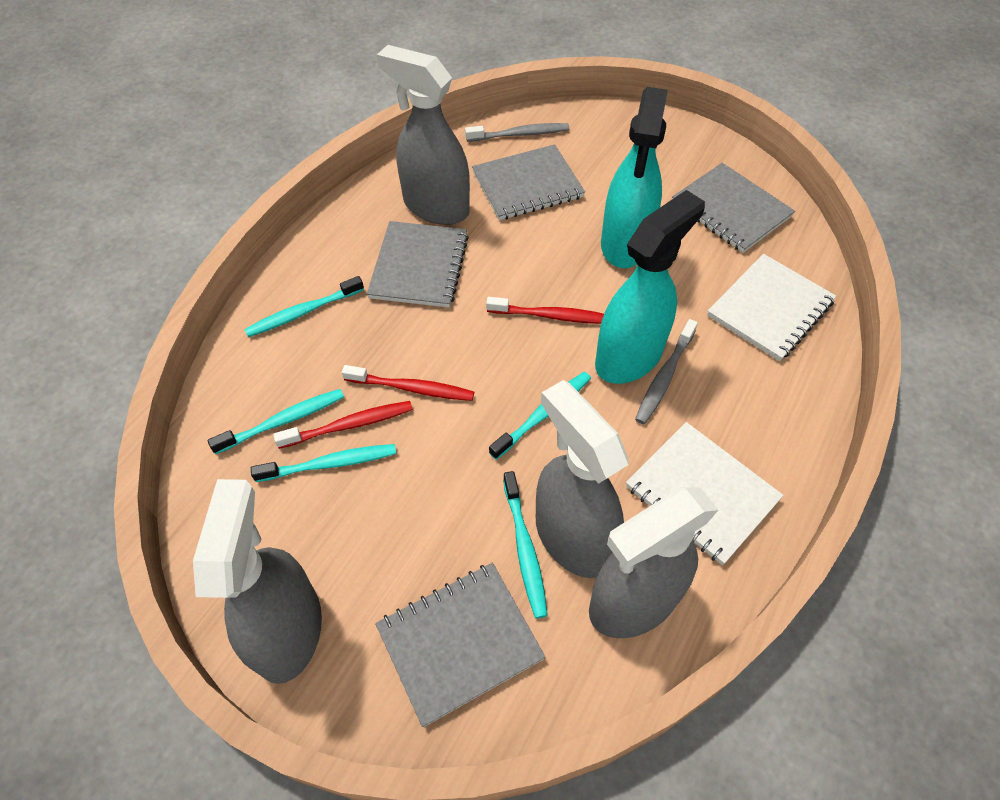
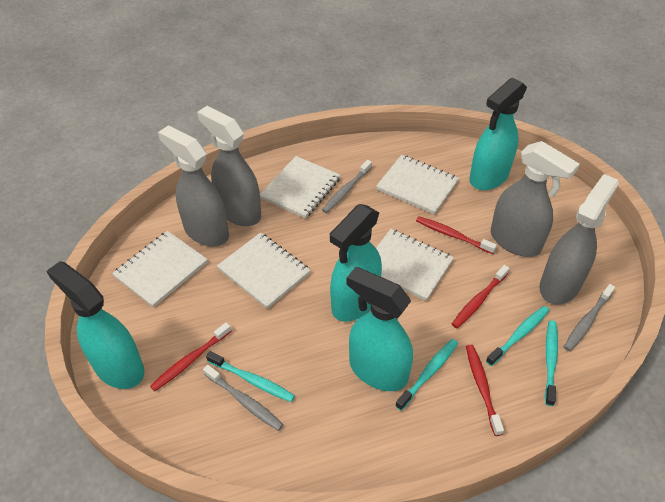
grey notebook: [367,221,469,308] [375,563,545,727] [472,144,585,220] [672,163,795,253] = 4 -> none = 0
grey toothbrush: [465,123,569,142] [635,319,698,424] = 2 -> [203,365,283,431] [322,160,372,213] [564,284,615,351] = 3
red toothbrush: [273,401,413,449] [342,365,474,401] [486,297,604,324] = 3 -> [150,322,231,391] [416,216,497,254] [452,265,509,328] [466,345,504,436] = 4
turquoise spray bottle: [595,190,705,384] [601,87,668,268] = 2 -> [47,261,144,389] [330,204,382,322] [346,267,413,391] [469,78,527,190] = 4
turquoise toothbrush: [208,389,344,454] [244,276,364,337] [251,444,396,482] [489,372,591,460] [503,471,548,618] = 5 -> [206,351,295,402] [395,339,458,411] [486,306,549,366] [545,321,558,406] = 4
white notebook: [626,422,783,565] [707,254,836,361] = 2 -> [112,231,208,308] [217,232,311,309] [260,156,341,219] [376,155,459,214] [376,229,454,301] = 5

